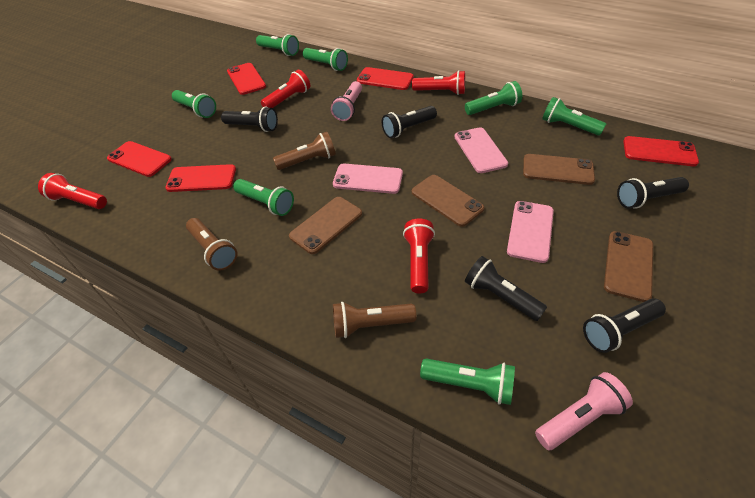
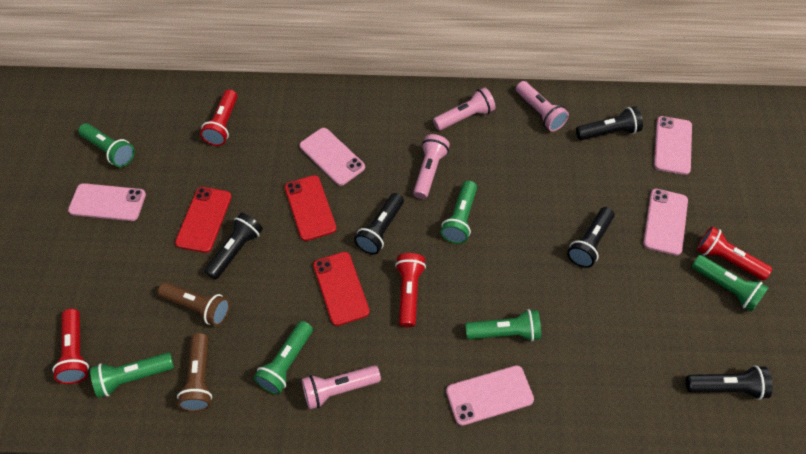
brown flashlight: [186,218,237,271] [273,132,336,170] [333,302,417,338] = 3 -> [158,282,230,326] [177,333,212,412] = 2
brown phone: [289,197,362,254] [412,175,484,227] [523,154,595,185] [604,231,653,302] = 4 -> none = 0
green flashlight: [172,90,216,118] [233,179,294,216] [256,34,299,56] [303,48,348,71] [420,358,515,405] [465,81,522,115] [542,97,606,136] = 7 -> [78,123,135,167] [90,353,174,398] [254,321,313,395] [441,181,477,244] [465,309,541,341] [692,255,769,312] = 6
pink flashlight: [331,81,362,121] [535,372,633,450] = 2 -> [302,365,381,410] [413,134,450,199] [433,87,496,131] [516,81,569,132] = 4
pink phone: [333,164,403,194] [454,127,508,173] [507,201,554,263] = 3 -> [68,183,146,221] [299,128,365,186] [446,365,534,426] [643,189,688,255] [654,116,692,175] = 5
red phone: [107,141,172,177] [165,164,236,192] [227,63,266,95] [357,67,414,90] [623,136,699,166] = 5 -> [175,187,232,253] [285,175,336,241] [313,252,370,326] = 3

